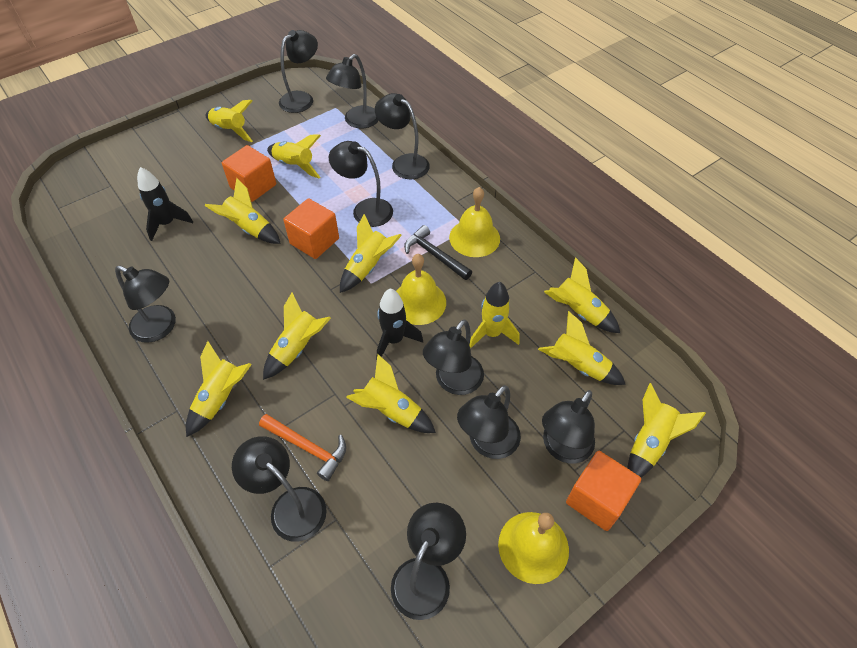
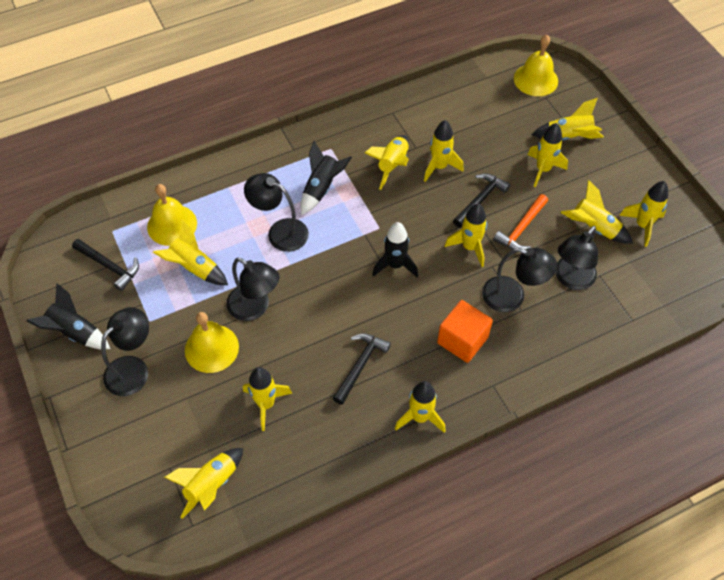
black hammer: [404,225,472,280] = 1 -> [72,239,139,291] [333,333,391,405] [453,173,510,228] = 3
black lamp: [115,265,176,343] [232,436,327,542] [279,30,318,113] [326,54,379,128] [329,141,393,227] [375,93,430,179] [391,503,466,620] [423,319,484,395] [457,385,521,459] [542,390,595,463] = 10 -> [101,307,149,396] [227,257,279,321] [244,173,309,252] [482,248,557,312] [556,226,598,290] = 5
black rocket: [137,167,193,241] [377,289,423,357] = 2 -> [26,283,110,349] [301,141,352,215] [372,222,418,277] = 3
orange cube: [222,145,276,202] [283,198,339,259] [566,451,641,531] = 3 -> [437,300,493,363] = 1

